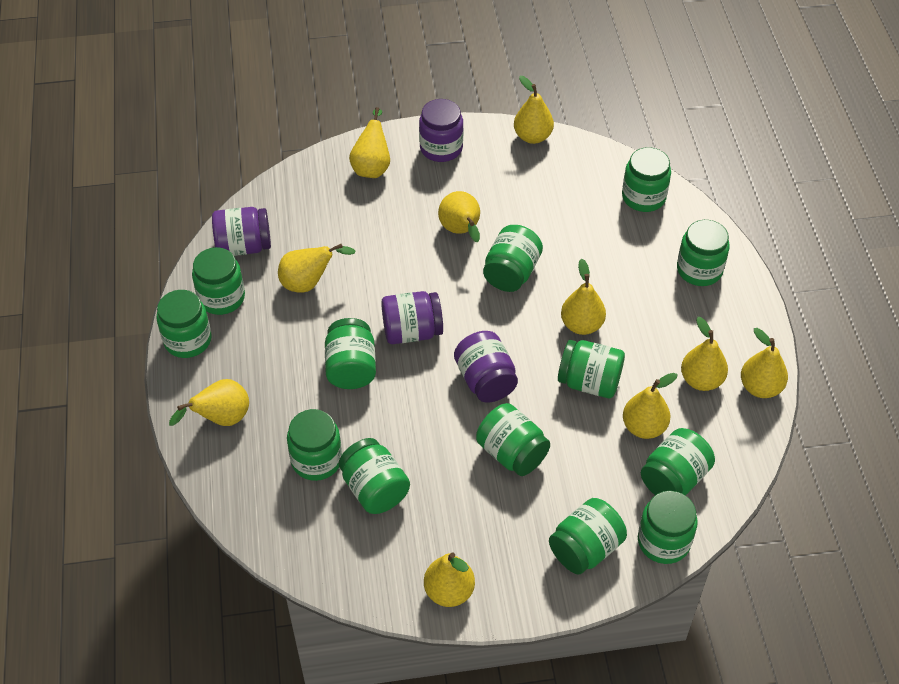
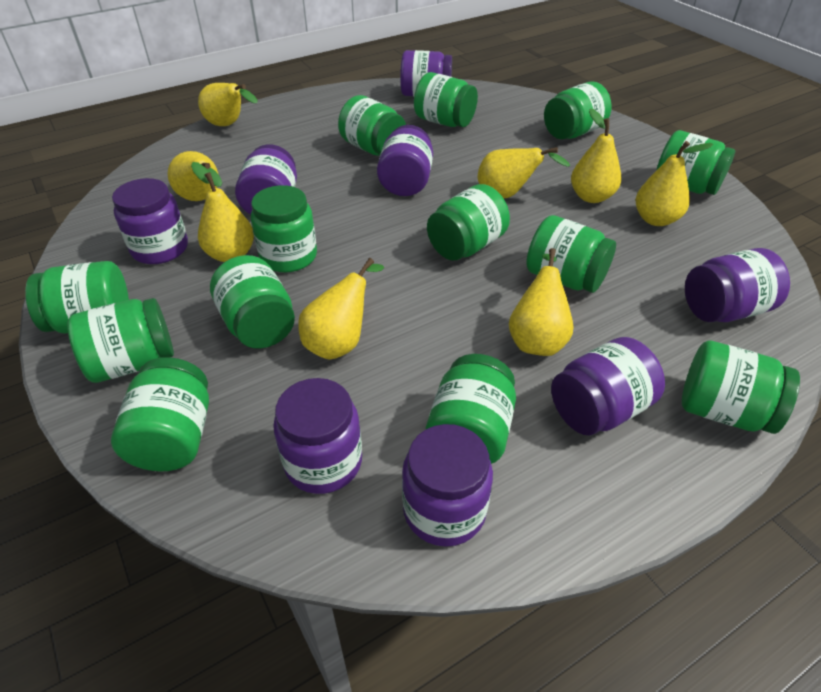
purple jar: [212,207,271,256] [381,291,443,344] [419,99,463,162] [454,331,518,402] = 4 -> [112,178,188,264] [235,144,297,215] [273,378,362,494] [377,125,433,196] [400,50,452,97] [402,424,493,547] [551,337,665,435] [685,248,790,322] = 8
yellow pear: [169,379,249,426] [278,244,356,293] [349,107,390,178] [424,552,475,607] [438,191,480,242] [514,76,554,144] [561,259,606,335] [623,373,678,439] [681,317,728,391] [741,328,788,398] = 10 -> [167,151,222,201] [191,162,254,262] [198,83,258,126] [298,258,384,360] [478,147,570,198] [509,248,573,356] [571,108,621,203] [635,141,714,226] = 8

